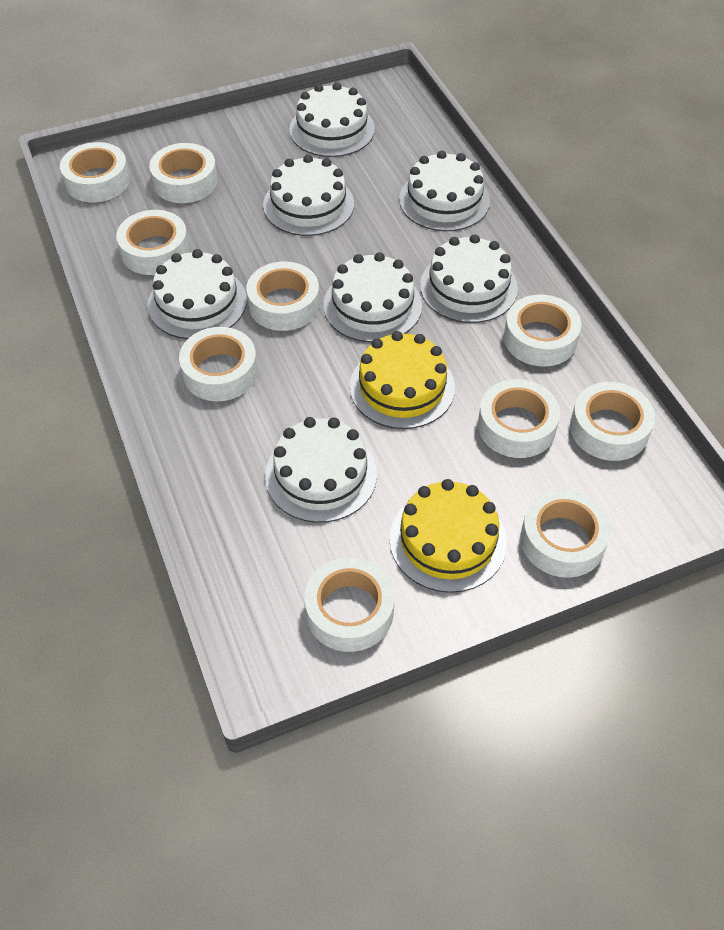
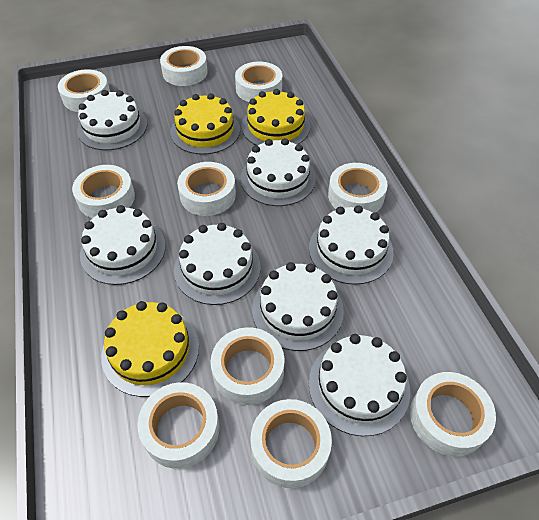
yellow cake: [350,331,455,429] [389,479,507,593] = 2 -> [101,301,199,397] [171,93,240,155] [242,89,310,146] = 3

